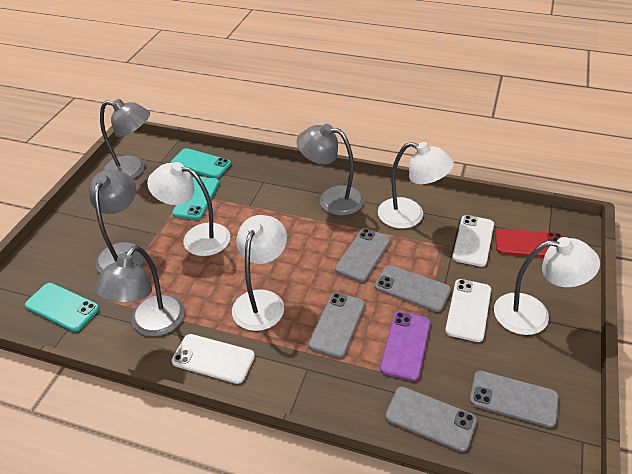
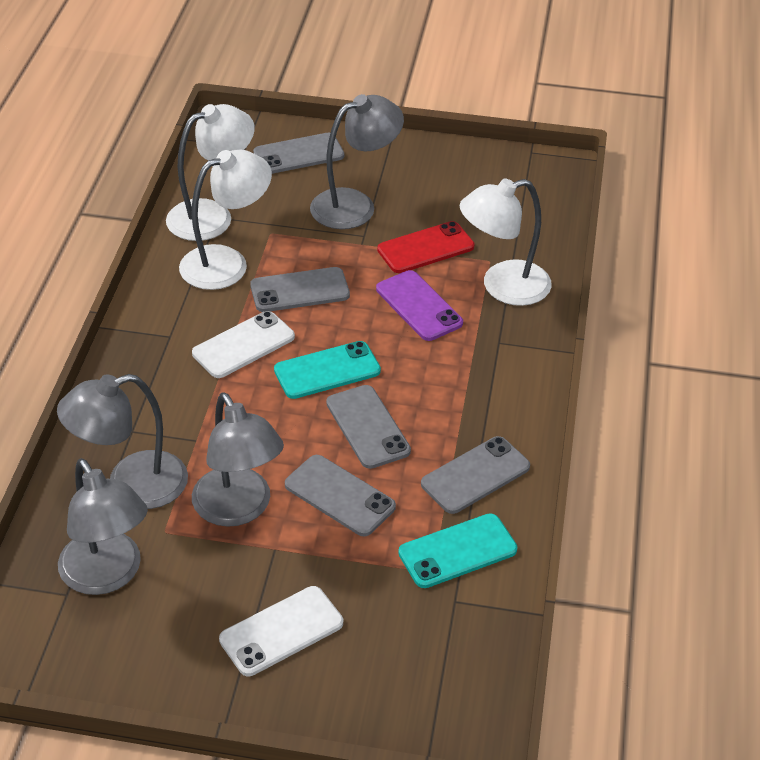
turquoise phone: [25,283,99,332] [171,148,231,178] [172,176,219,220] = 3 -> [274,341,381,399] [398,513,517,588] = 2
white lamp: [147,162,230,256] [232,215,287,331] [378,142,454,228] [494,237,600,335] = 4 -> [166,104,255,241] [179,149,272,290] [459,178,552,306] = 3
white phone: [172,334,255,384] [445,279,491,342] [452,215,494,267] = 3 -> [192,311,295,378] [219,586,343,676] = 2

